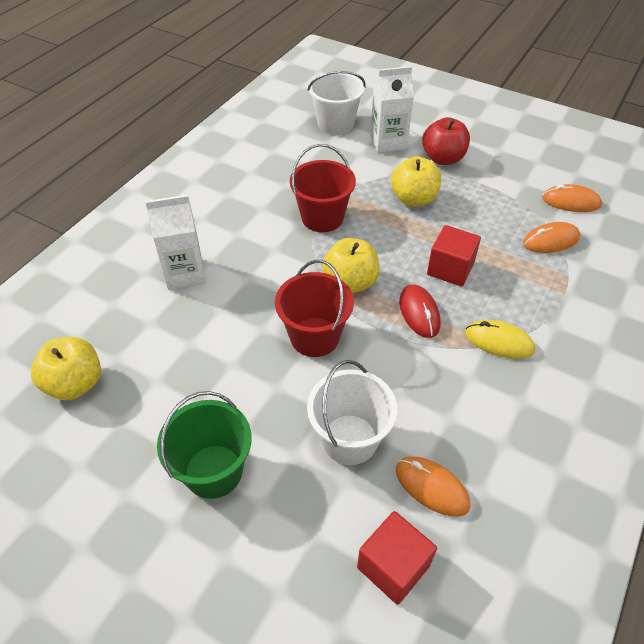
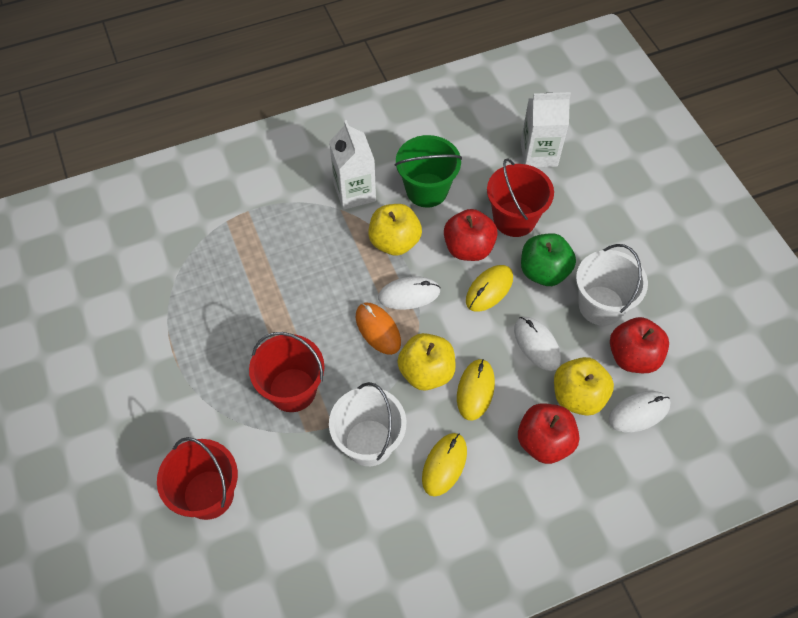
green apple: none = 0 -> [521,233,576,286] = 1
orange mouse: [396,456,471,517] [523,222,580,253] [542,184,602,212] = 3 -> [356,302,401,355] = 1
red apple: [422,117,470,165] = 1 -> [444,209,498,261] [518,404,579,464] [610,317,669,373] = 3
red bucket: [275,260,354,357] [290,144,356,232] = 2 -> [157,437,238,520] [249,332,325,412] [487,159,554,237] = 3
red cube: [357,511,437,605] [427,225,481,287] = 2 -> none = 0
red mouse: [399,284,441,338] = 1 -> none = 0
white mouse: none = 0 -> [378,276,441,310] [514,317,561,371] [608,391,671,433] = 3
yellow mouse: [465,320,535,359] = 1 -> [422,433,467,497] [457,359,495,420] [466,265,513,312] = 3

